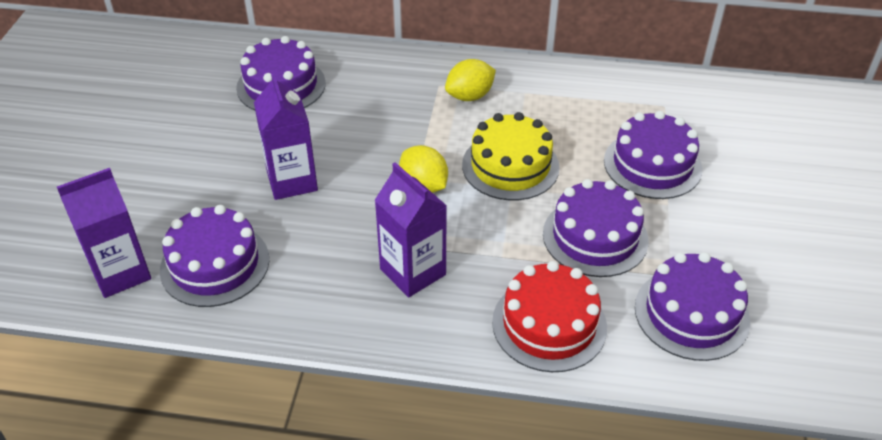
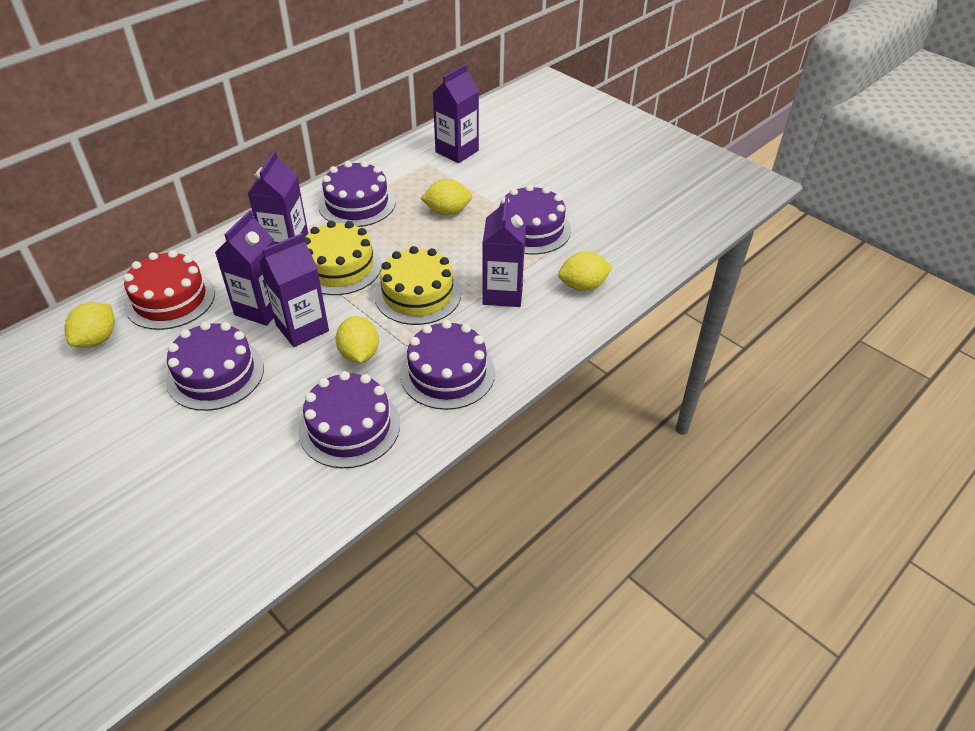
purple carton: [57,168,151,298] [254,72,318,200] [375,162,447,297] = 3 -> [215,210,275,326] [247,151,308,244] [259,233,329,347] [433,64,479,163] [482,195,526,307] = 5
yellow cake: [462,112,560,201] = 1 -> [304,221,382,295] [374,246,461,325] = 2
yellow lemon: [399,145,448,193] [445,59,496,101] = 2 -> [64,302,115,348] [335,316,379,363] [420,179,472,215] [558,251,613,291] = 4

